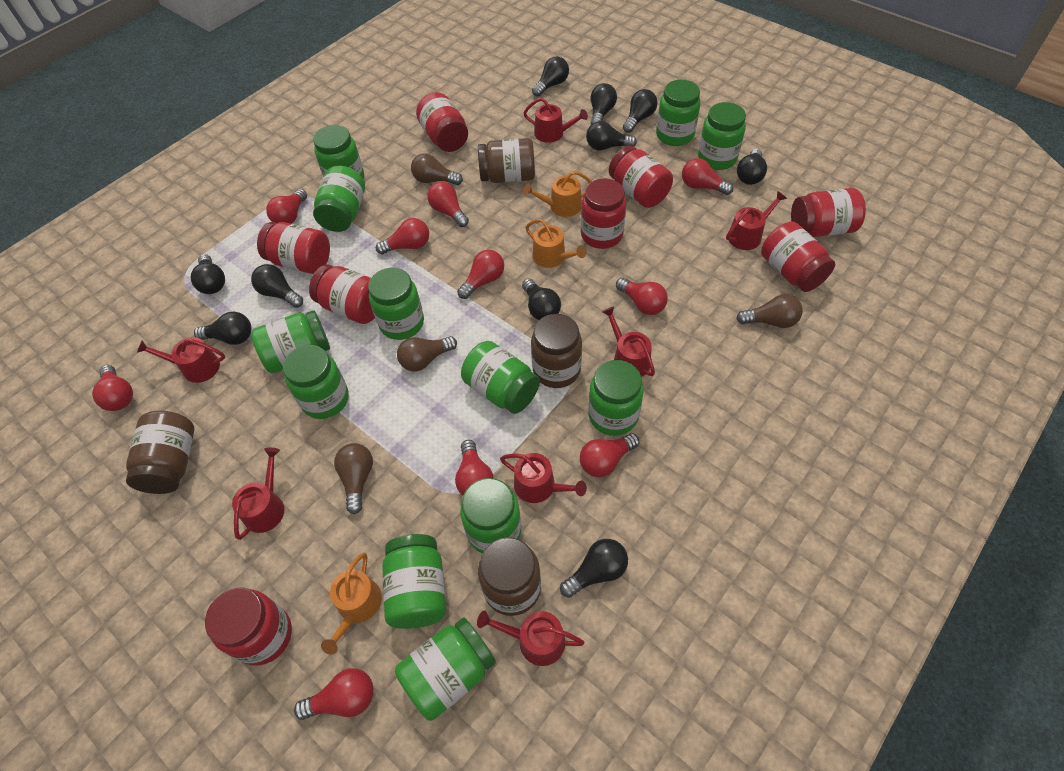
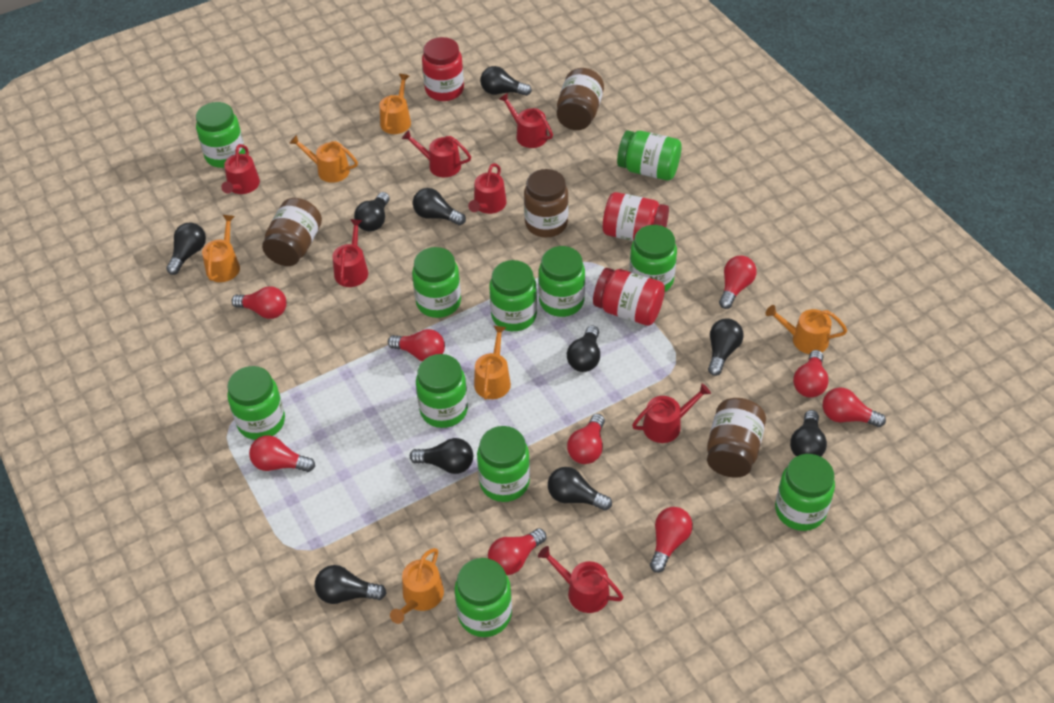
brown light bulb: [334,443,373,514] [397,336,457,372] [411,154,463,185] [736,294,803,328] = 4 -> none = 0
green jar: [251,310,330,374] [283,345,348,419] [313,125,364,180] [313,165,365,232] [368,268,424,340] [382,534,446,629] [395,618,496,721] [460,478,522,554] [461,341,540,414] [588,360,644,436] [656,80,701,146] [698,102,746,170] = 12 -> [196,102,245,168] [227,366,285,440] [412,247,461,318] [416,354,468,428] [455,558,512,637] [477,426,530,502] [489,260,537,331] [538,246,585,317] [617,130,681,181] [629,225,677,292] [775,454,835,531] = 11
orange watering can: [321,553,382,655] [523,171,592,217] [525,219,587,268] = 3 -> [202,215,240,282] [289,135,358,183] [379,74,411,134] [390,548,444,624] [474,326,511,399] [766,305,847,354] = 6
red jar: [205,587,292,666] [257,222,330,274] [309,265,375,324] [416,92,468,152] [581,178,626,249] [609,146,673,208] [761,222,835,292] [791,188,866,237] = 8 -> [422,37,464,101] [593,268,665,326] [603,192,669,241] = 3
red light bulb: [92,365,133,411] [266,189,307,224] [294,668,374,720] [376,218,429,254] [427,182,469,227] [455,440,494,495] [457,250,504,299] [580,433,639,477] [616,278,668,315] [682,158,733,195] = 10 -> [231,286,287,319] [249,435,315,472] [388,329,445,361] [488,528,546,575] [567,414,605,464] [650,507,693,573] [719,256,757,309] [793,350,829,398] [823,388,886,427] = 9

